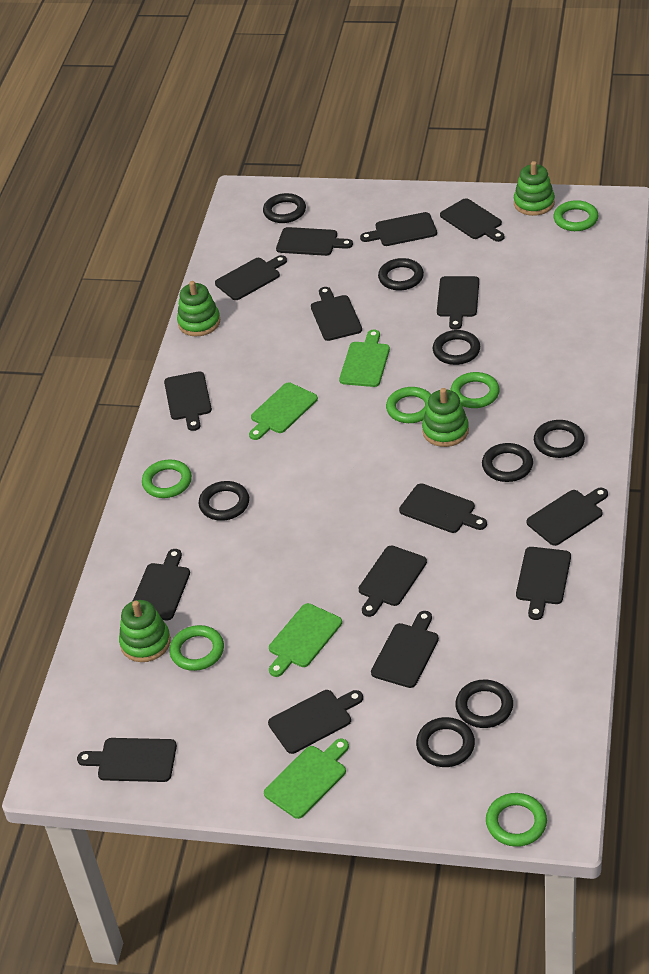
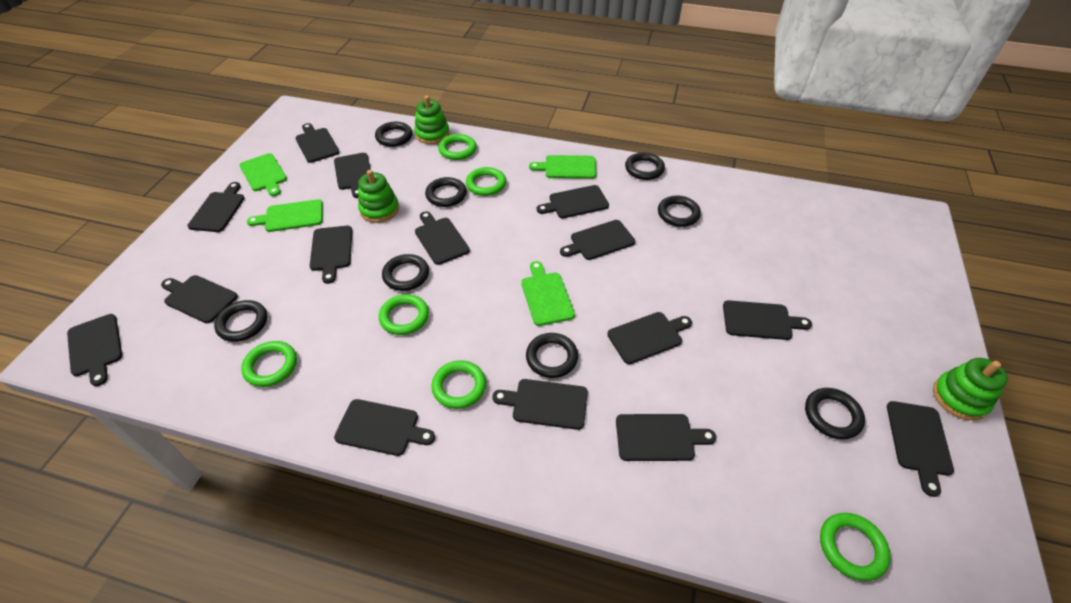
green stacking toy: [119,600,171,662] [177,281,220,336] [422,388,469,447] [514,161,555,216] = 4 -> [358,170,399,223] [414,96,450,144] [933,358,1008,420] = 3

